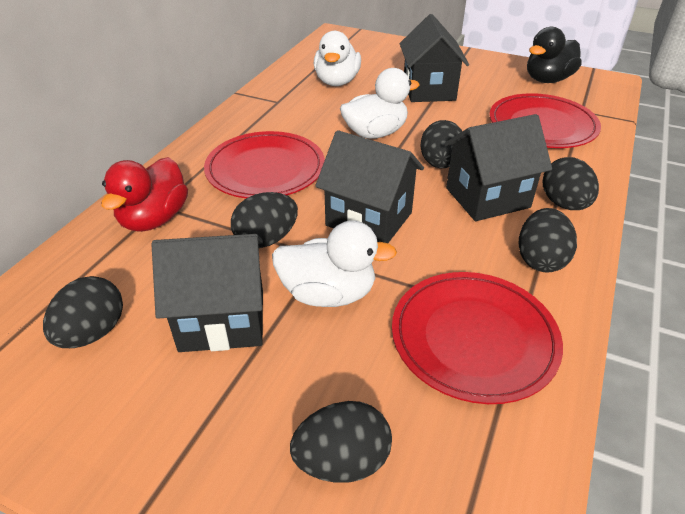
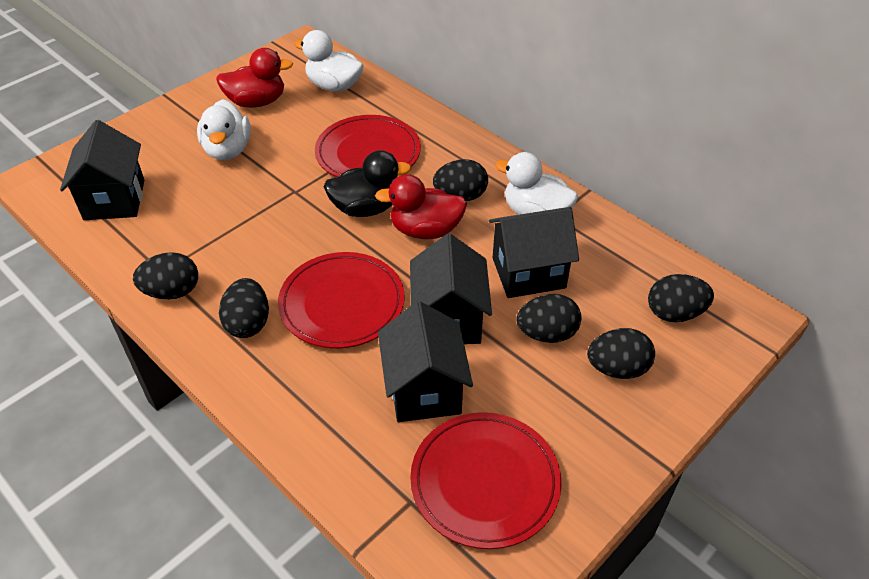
red duck: [101,157,188,232] = 1 -> [216,48,293,108] [375,174,467,239] = 2

